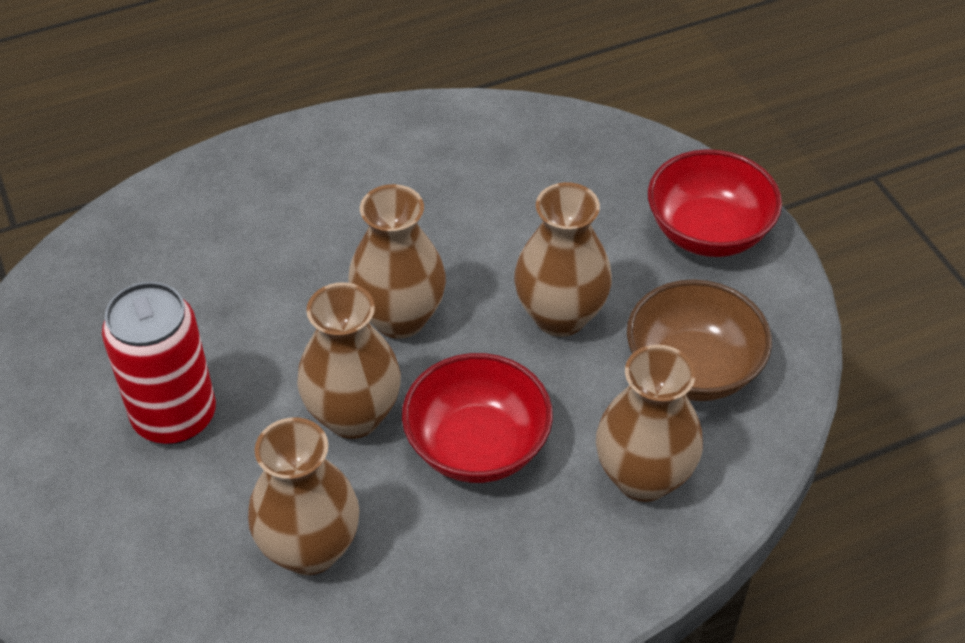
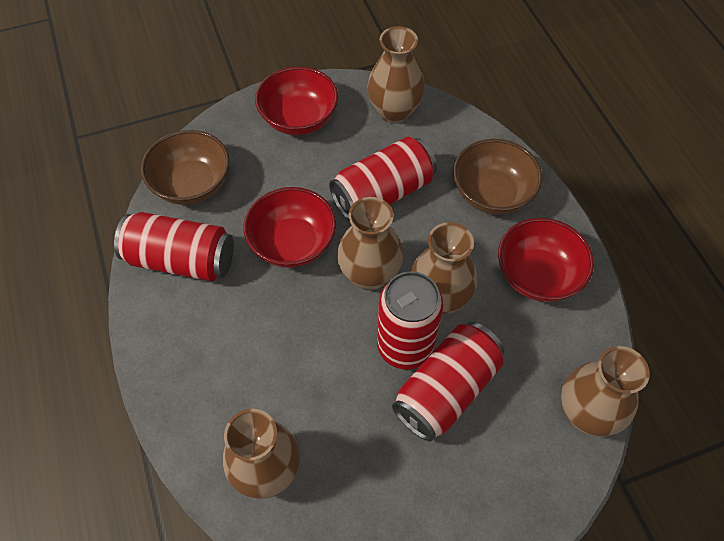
brown bowl: [627,279,772,401] = 1 -> [141,130,230,205] [453,139,542,215] = 2
red bowl: [402,353,553,483] [648,149,782,257] = 2 -> [244,187,336,268] [255,66,338,135] [498,218,594,302] = 3
red can: [102,282,216,444] = 1 -> [114,212,234,282] [329,137,437,220] [377,271,444,370] [392,322,504,441] = 4

